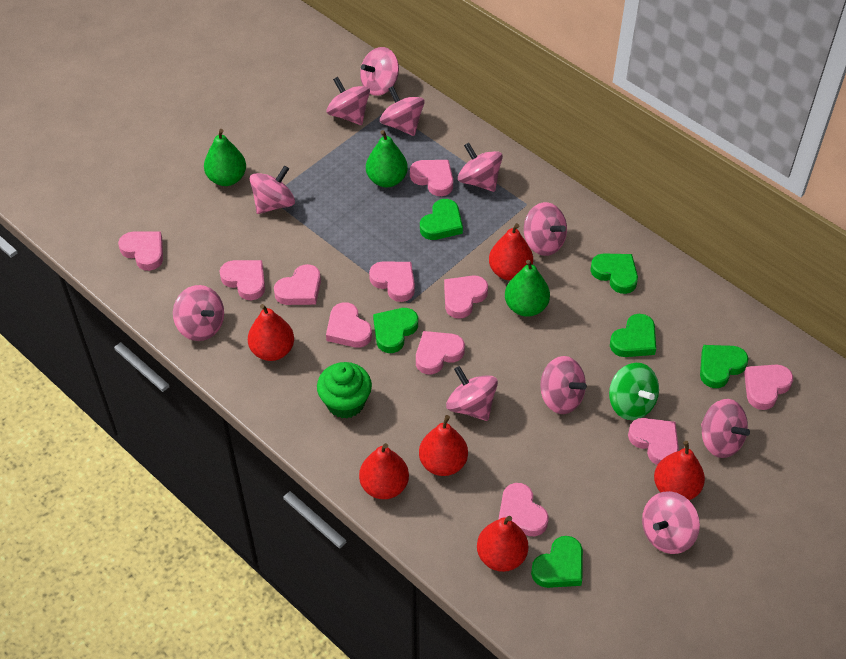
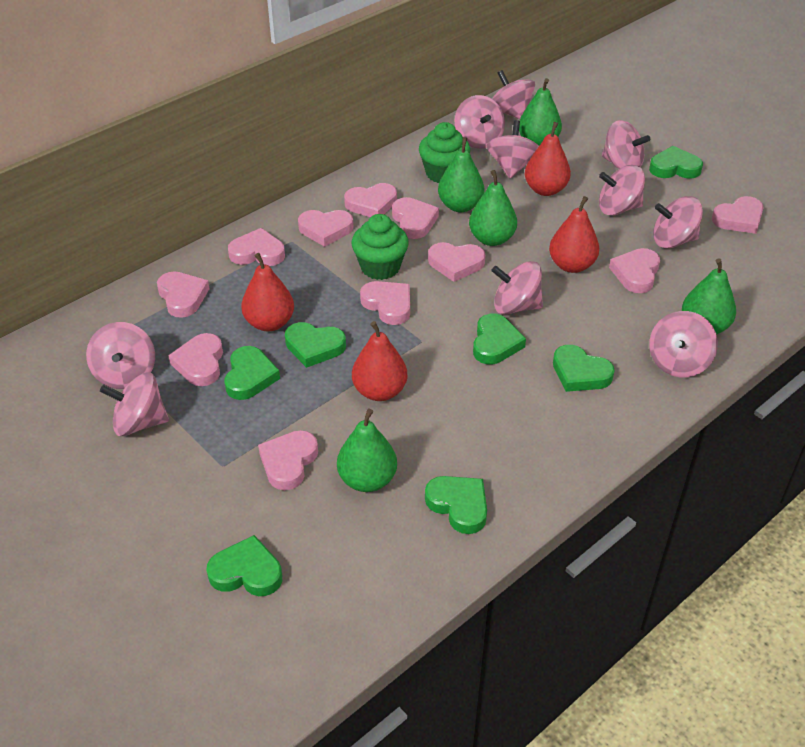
green cupcake: [317,362,372,419] = 1 -> [351,214,409,280] [419,122,470,183] = 2
green heart: [373,308,418,353] [420,199,463,240] [531,536,583,588] [590,253,638,294] [610,314,656,357] [700,345,749,388] = 6 -> [206,535,282,596] [224,346,280,400] [285,322,346,368] [425,476,487,534] [473,314,526,364] [553,345,614,392] [649,146,703,179] = 7
green pear: [204,129,246,186] [366,130,408,187] [505,260,550,317] = 3 -> [337,409,397,492] [438,137,484,212] [469,170,517,246] [519,78,562,146] [682,258,736,334] = 5
green spinning top: [609,363,659,420] = 1 -> none = 0
pink spinning top: [173,285,224,341] [250,166,295,214] [326,77,370,125] [360,47,399,96] [380,86,425,136] [446,366,498,421] [458,143,503,192] [524,202,567,256] [540,356,587,414] [642,491,700,554] [701,399,750,458] = 11 -> [86,322,155,389] [100,372,169,436] [455,95,505,149] [487,120,539,178] [491,261,543,314] [492,70,535,119] [599,165,645,215] [602,120,650,169] [649,311,718,378] [653,196,703,248] = 10
red pear: [248,304,294,361] [359,443,409,499] [419,415,468,476] [477,516,528,572] [489,223,533,280] [654,441,705,500] = 6 -> [241,253,294,331] [352,321,408,401] [525,122,571,196] [549,196,599,273] = 4

